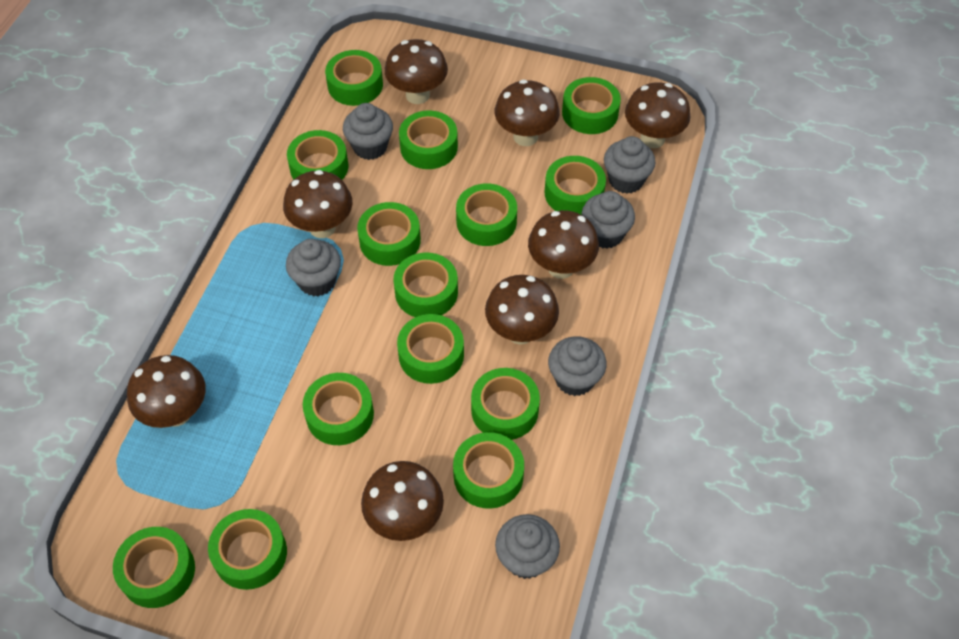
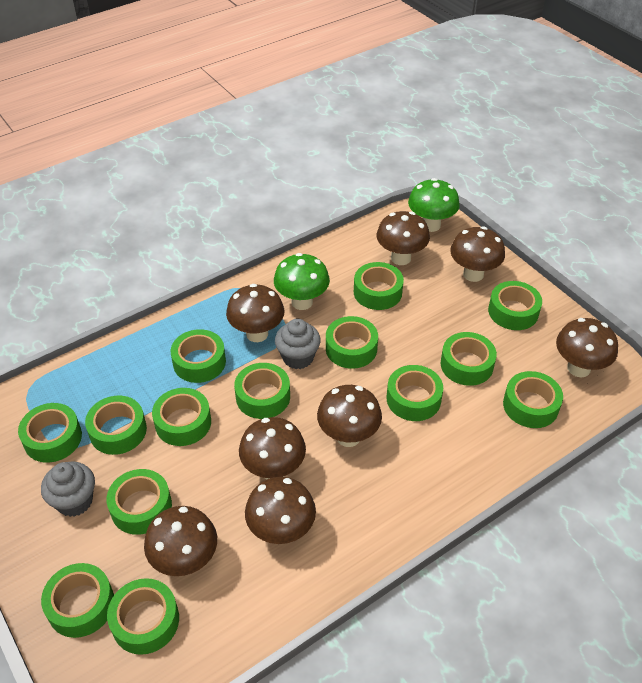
green mushroom: none = 0 -> [274,253,330,310] [408,178,460,232] = 2
grey cupcake: [286,239,341,297] [343,103,393,160] [495,514,560,579] [548,336,607,396] [582,191,635,249] [604,136,655,194] = 6 -> [41,462,95,517] [275,319,321,369] = 2

